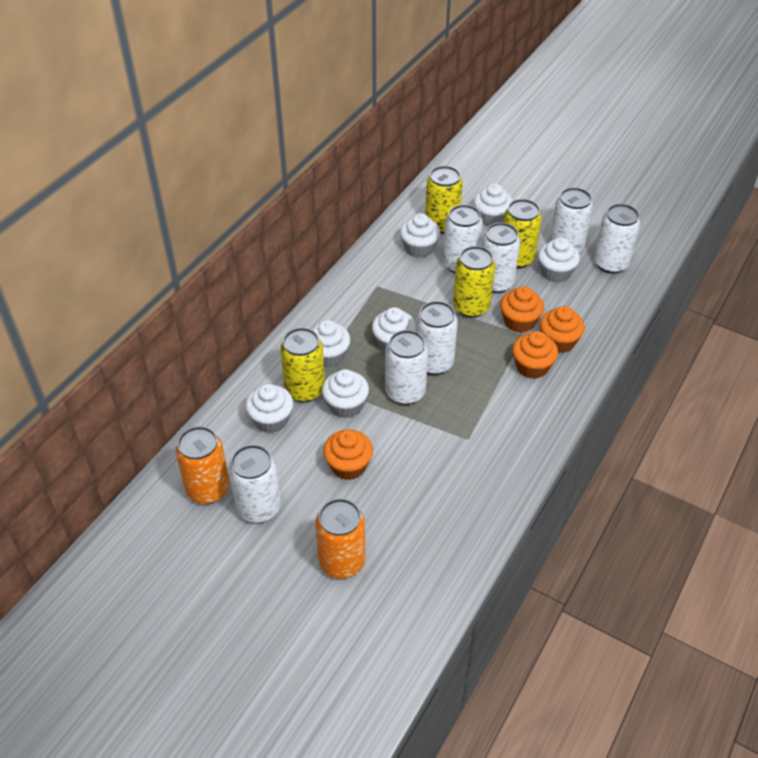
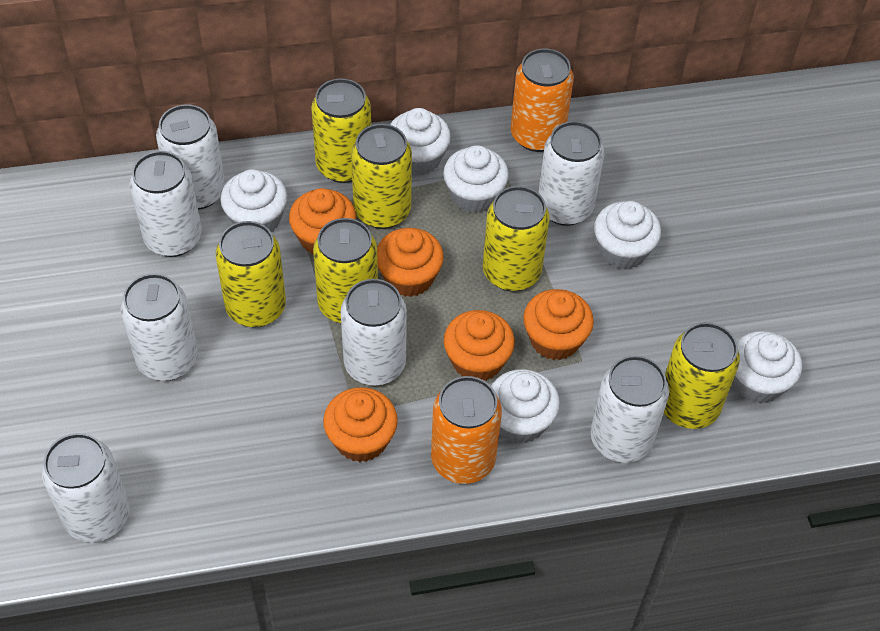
orange cupcake: [323,430,373,480] [500,286,544,333] [512,331,558,379] [540,306,585,353] = 4 -> [289,188,356,255] [323,387,398,462] [377,228,444,297] [444,310,515,381] [523,289,594,360] = 5
white cupcake: [245,384,293,433] [311,320,350,368] [322,369,369,418] [372,307,416,352] [400,213,440,258] [473,183,513,227] [538,237,580,283] = 7 -> [220,169,287,232] [390,108,451,175] [443,145,509,213] [491,369,560,443] [594,201,661,269] [733,331,802,403] = 6
yellow can: [280,328,325,402] [425,166,463,234] [453,246,495,318] [503,199,542,269] = 4 -> [216,221,286,328] [311,78,371,183] [313,218,378,323] [351,124,412,229] [483,186,550,291] [664,322,740,429] = 6

